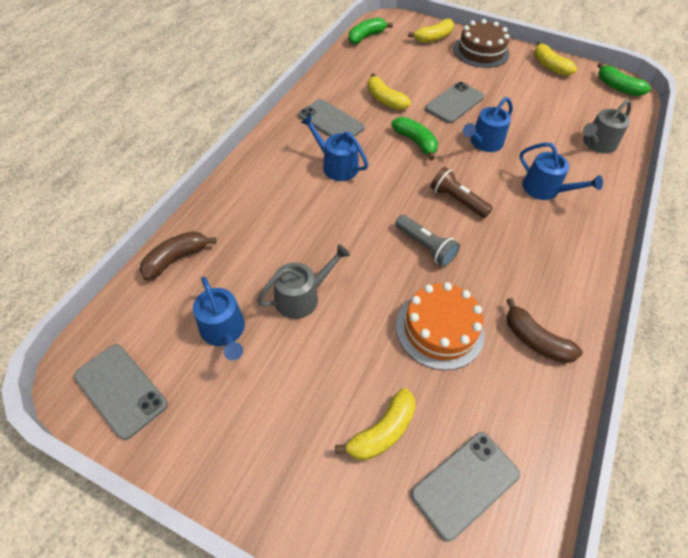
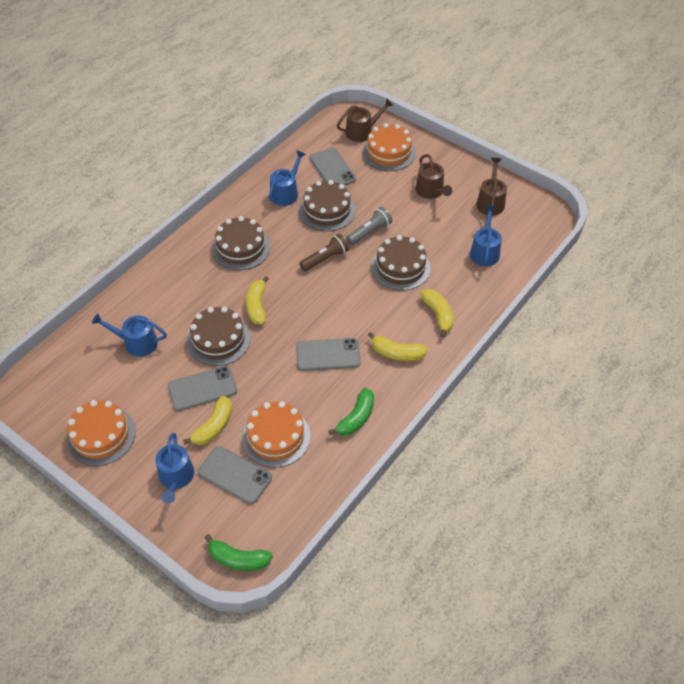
brown banana: [140,231,216,280] [506,298,583,363] = 2 -> none = 0
brown cake: [453,19,509,68] = 1 -> [187,307,250,366] [212,216,270,270] [299,180,355,231] [371,235,431,290] = 4
brown watering can: none = 0 -> [337,99,393,142] [415,154,452,199] [476,158,507,216] = 3
green banana: [349,18,393,44] [391,117,438,160] [598,63,651,96] = 3 -> [204,534,273,571] [328,388,374,436] = 2
grey watering can: [257,244,350,319] [583,99,631,154] = 2 -> none = 0
orange cake: [396,282,485,370] = 1 -> [66,400,136,466] [242,401,311,467] [362,123,416,171] = 3

